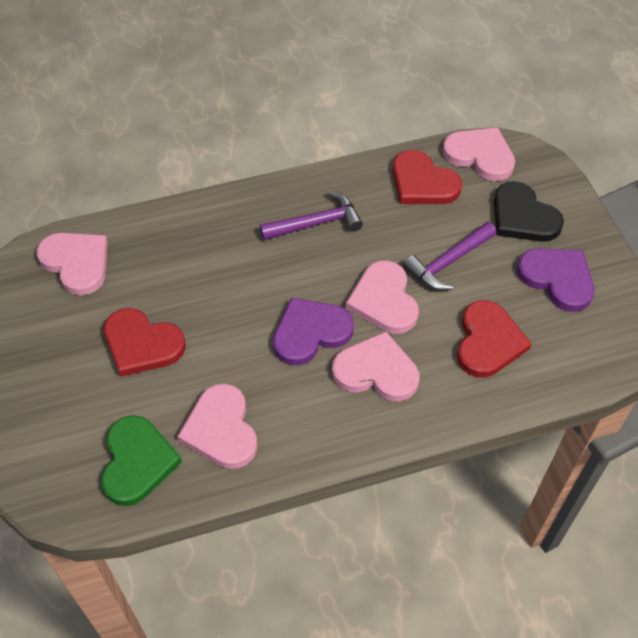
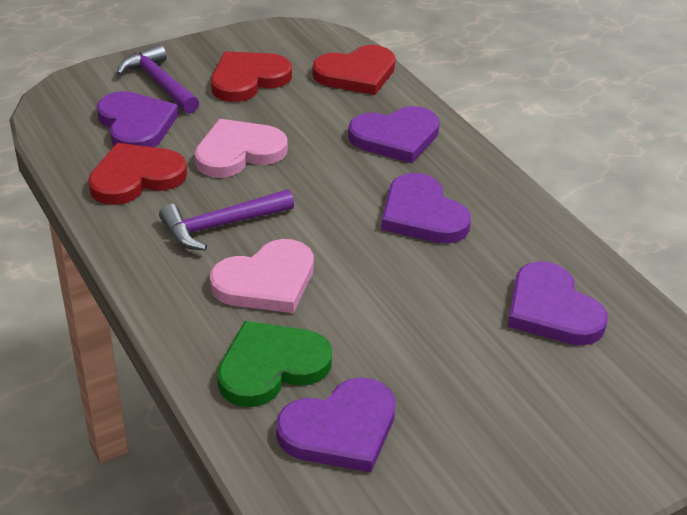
black heart: [494,181,564,242] = 1 -> none = 0
pink heart: [37,233,108,295] [177,384,257,469] [332,331,420,401] [346,260,419,334] [443,127,515,181] = 5 -> [195,119,288,178] [210,239,314,313] = 2
purple heart: [273,298,354,365] [517,248,594,312] = 2 -> [97,91,179,147] [276,377,396,473] [348,106,440,163] [381,173,471,244] [508,261,608,346] = 5

